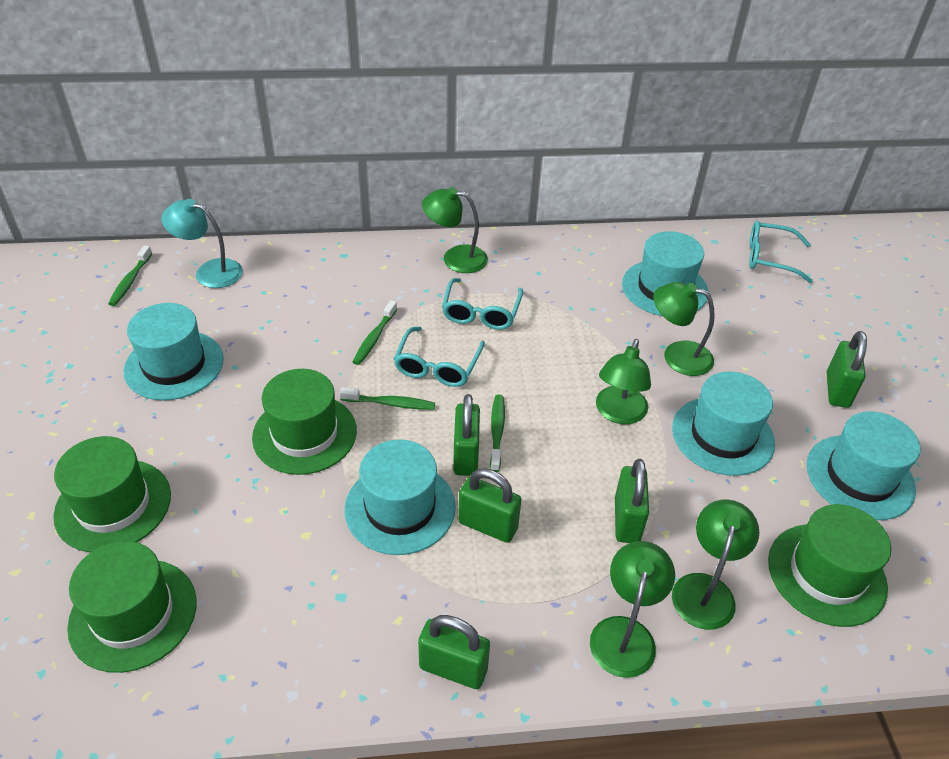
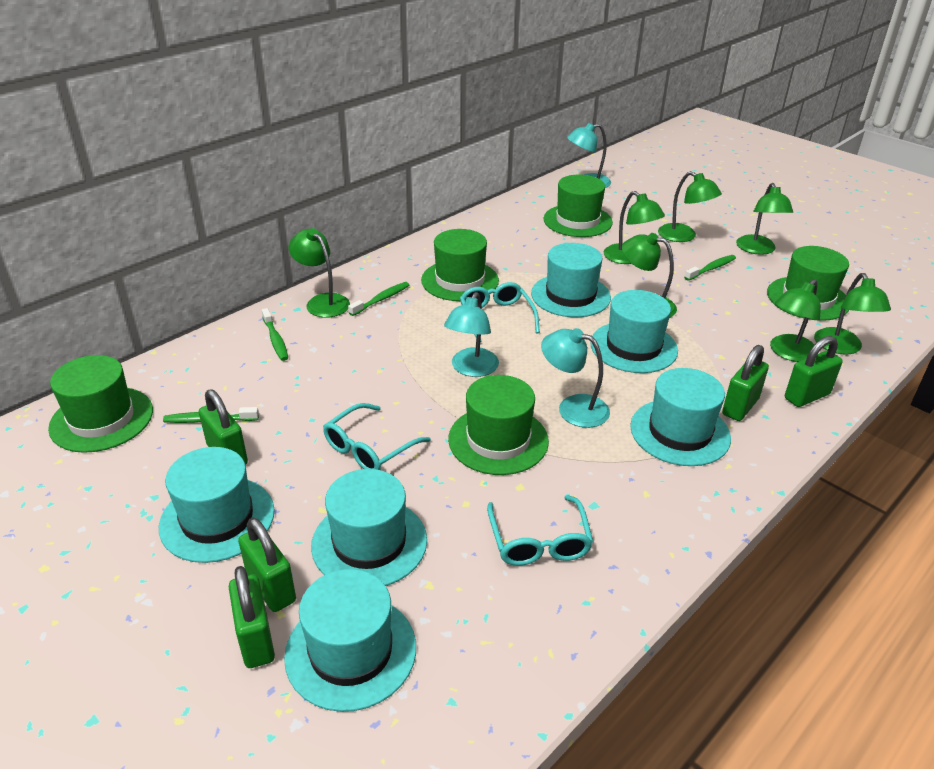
green hat: [53,436,171,553] [67,541,197,673] [252,369,357,475] [768,504,891,627] = 4 -> [48,355,153,453] [421,229,499,301] [448,375,549,475] [544,175,613,237] [767,246,849,321] = 5
green lamp: [422,187,488,273] [590,541,675,678] [596,339,651,424] [653,282,715,376] [672,499,760,630] = 5 -> [289,228,350,318] [604,191,665,264] [622,233,677,318] [658,171,722,242] [736,183,793,255] [770,279,821,362] [814,273,891,355] = 7
turquoise hat: [124,303,224,401] [344,439,456,555] [622,231,709,316] [672,371,775,476] [807,411,920,520] = 5 -> [159,447,274,563] [284,569,416,712] [311,469,427,586] [531,243,611,317] [590,290,678,373] [630,368,731,466] = 6
turquoise lamp: [161,199,243,288] = 1 -> [444,292,499,377] [541,328,610,428] [567,123,611,188] = 3

